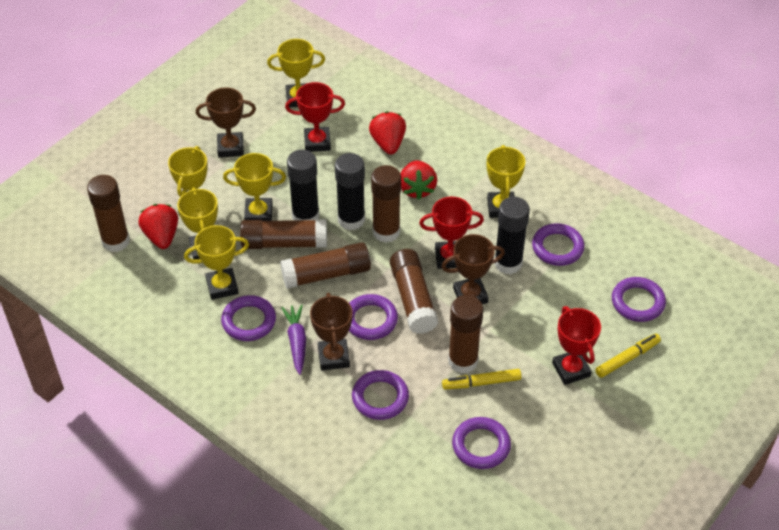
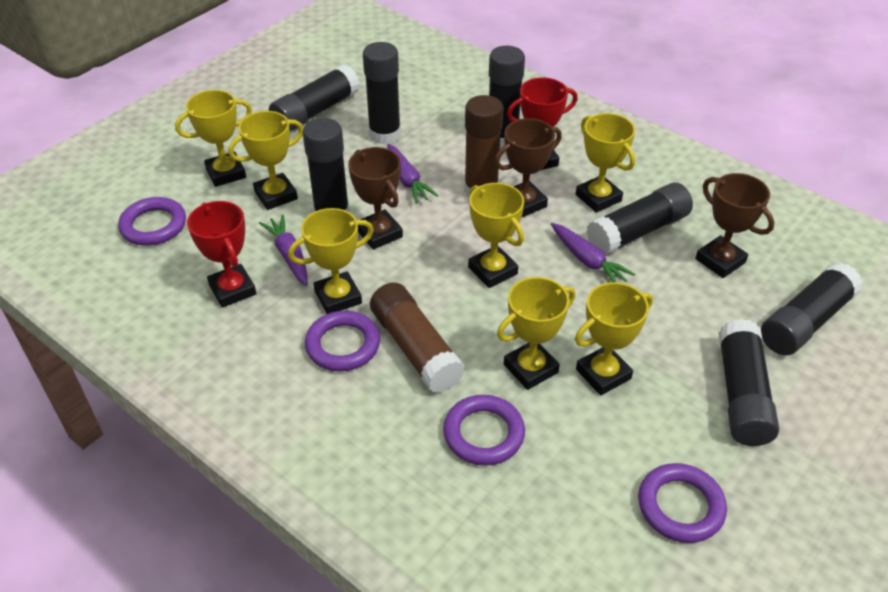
black glue stick: [287,150,319,220] [335,153,365,230] [494,197,530,274] = 3 -> [269,64,360,131] [303,118,350,212] [363,42,401,144] [489,46,525,148] [587,182,693,255] [718,319,779,446] [761,262,863,355] = 7
brown glue stick: [87,175,130,252] [240,219,327,249] [280,242,371,289] [371,165,401,243] [390,249,438,334] [448,295,483,374] = 6 -> [370,282,465,393] [464,95,504,197] = 2
purple carrot: [281,304,306,375] = 1 -> [259,215,308,286] [387,144,439,204] [551,223,636,282] = 3
purple ring: [221,295,276,341] [349,294,398,340] [352,370,409,420] [452,417,511,469] [532,223,584,266] [612,277,666,322] = 6 -> [118,197,186,246] [305,311,380,371] [443,395,525,466] [638,463,727,543] = 4
red strawberry: [138,204,178,249] [369,111,406,154] [400,160,437,200] = 3 -> none = 0
red trophy: [285,82,345,152] [419,197,484,269] [552,306,601,385] = 3 -> [187,201,256,308] [507,77,578,170] = 2
yellow marker: [442,369,521,389] [595,334,661,378] = 2 -> none = 0
yellow trophy: [168,146,208,215] [177,187,218,260] [184,225,249,300] [223,153,286,221] [267,39,325,108] [487,145,525,218] = 6 -> [175,90,252,187] [228,111,303,210] [288,208,374,314] [468,183,524,288] [497,277,575,390] [575,282,653,395] [576,113,635,213] = 7

